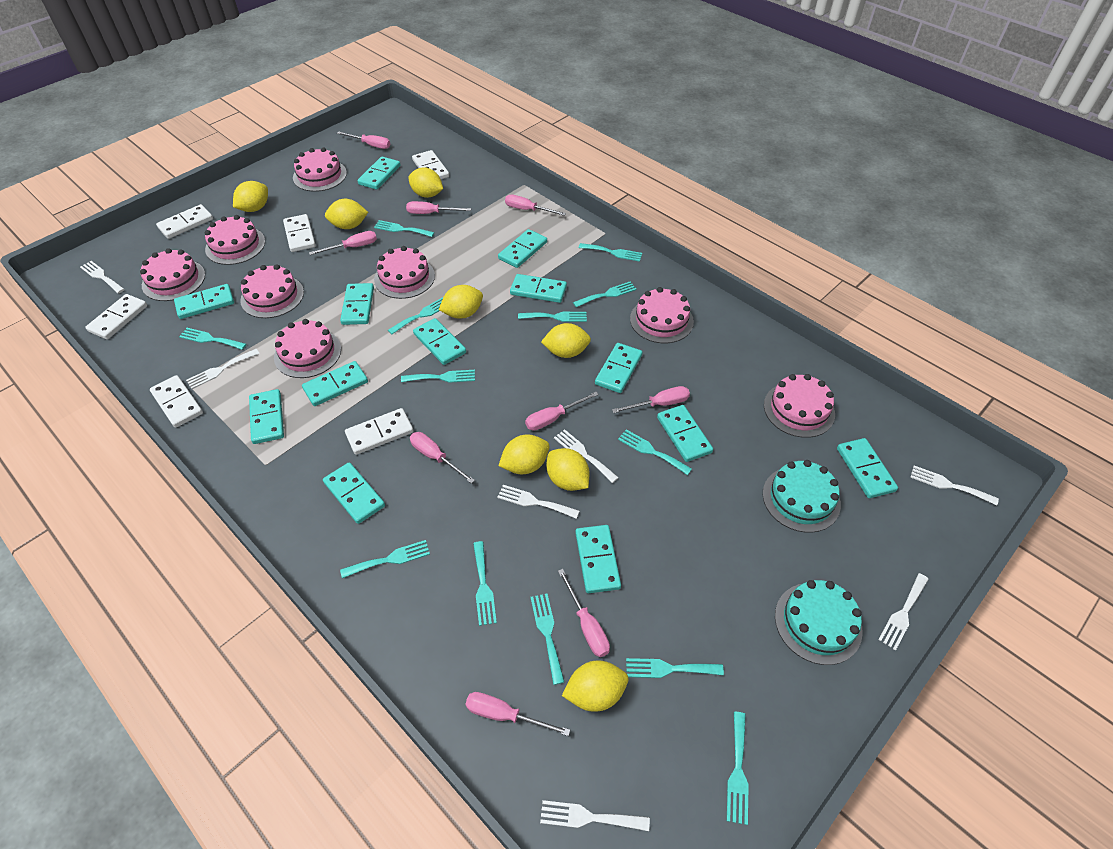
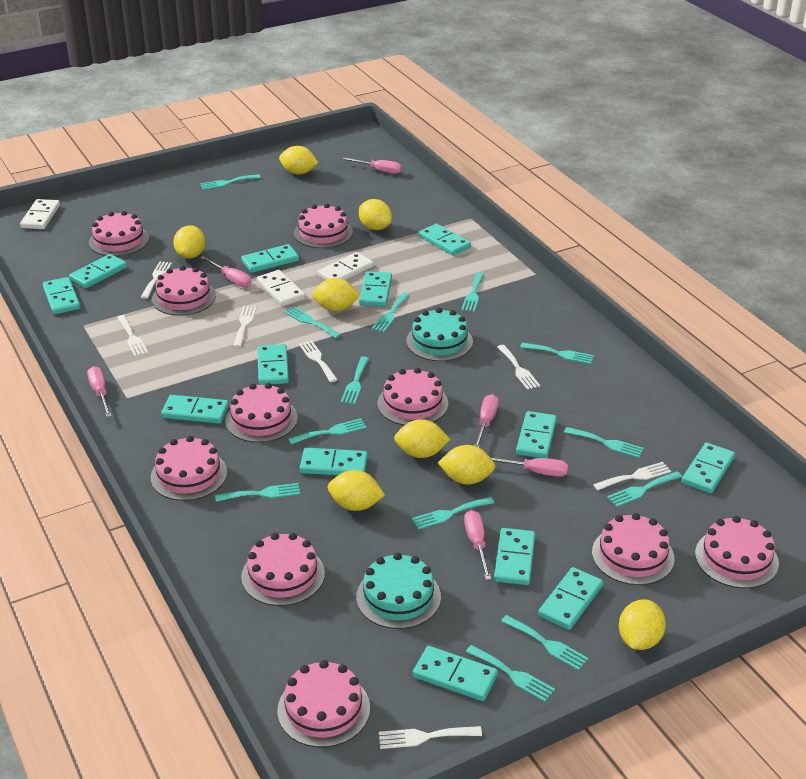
pink cake: [140,248,205,301] [205,215,265,265] [240,264,304,318] [274,319,341,378] [293,147,347,192] [374,246,435,299] [630,287,694,343] [764,374,835,438] = 8 -> [89,211,149,256] [150,436,227,501] [152,266,216,316] [225,383,298,443] [241,533,325,606] [277,660,370,748] [294,204,353,248] [377,368,448,425] [592,513,675,585] [695,516,779,588] = 10
pink screwdriver: [309,231,377,255] [337,131,390,149] [406,201,471,214] [410,432,475,484] [465,692,570,736] [505,194,566,216] [525,392,599,431] [558,569,610,657] [612,386,690,413] = 9 -> [87,366,112,417] [200,256,251,287] [342,157,402,174] [464,510,491,580] [474,394,499,448] [490,457,568,477] = 6
white domino: [85,294,147,339] [150,375,203,428] [156,204,213,239] [283,214,316,252] [345,408,413,455] [412,150,449,179] = 6 -> [20,199,60,229] [257,270,305,306] [318,252,374,280] = 3

